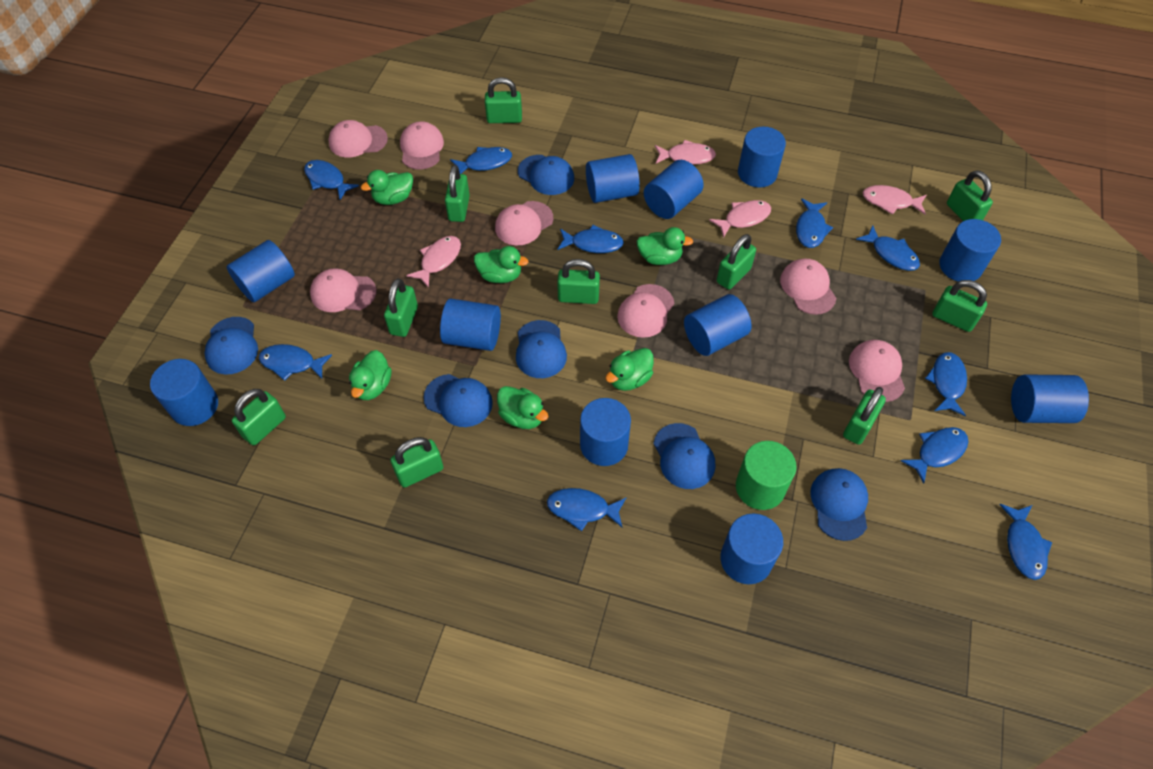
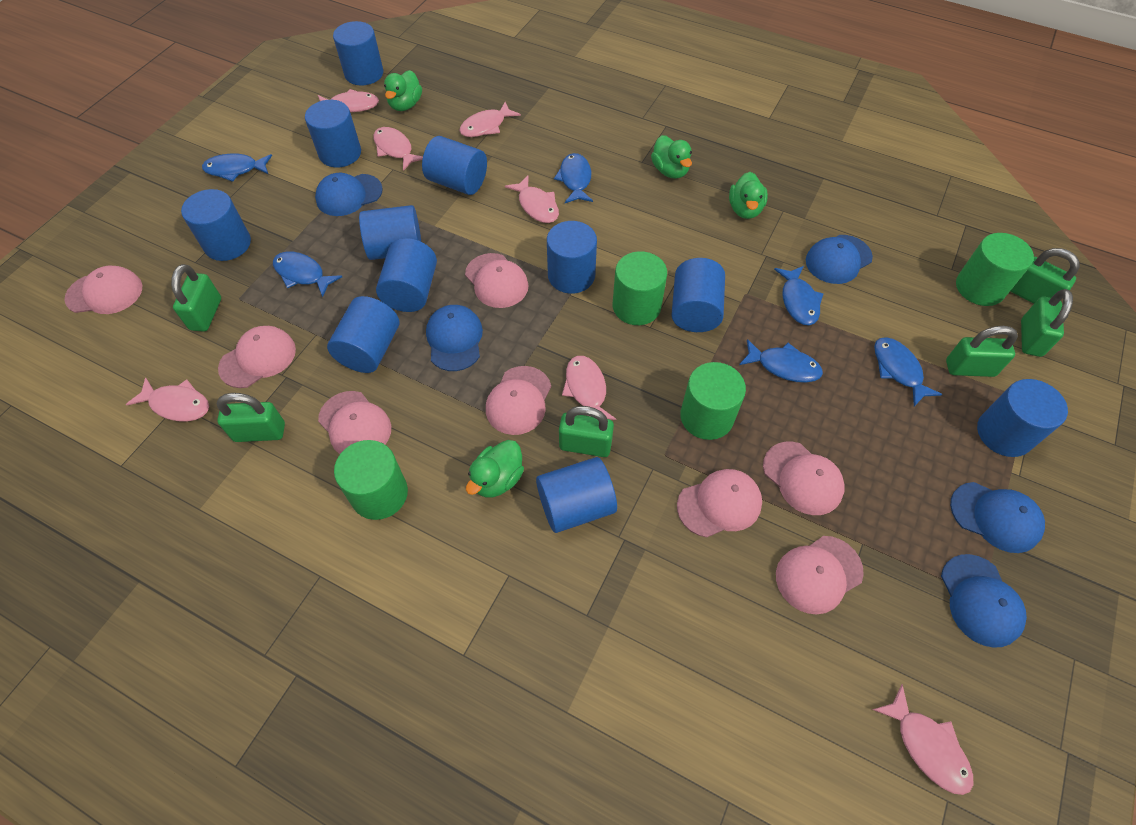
blue cap: [205,317,258,374] [423,374,493,427] [516,320,567,378] [518,155,574,195] [653,423,715,489] [810,468,868,541] = 6 -> [315,173,383,216] [426,305,483,371] [806,235,873,284] [941,554,1027,648] [950,482,1045,553] = 5
blue fish: [259,344,332,381] [304,160,359,200] [450,147,512,174] [547,488,626,531] [558,225,624,253] [796,198,833,248] [856,225,920,271] [901,427,968,484] [925,352,967,416] [999,504,1052,580] = 10 -> [202,153,272,182] [273,252,342,297] [554,153,593,203] [739,339,823,383] [774,266,824,325] [874,337,942,406] = 6
green cylinder: [736,441,797,510] = 1 -> [334,440,408,520] [613,251,667,325] [680,362,746,440] [956,233,1034,306] = 4
green duck: [349,350,392,400] [361,170,413,205] [474,246,528,283] [497,386,549,429] [605,348,654,391] [636,227,693,265] = 6 -> [384,70,422,111] [466,440,524,497] [651,135,692,179] [729,172,768,219] = 4
green padlock: [232,389,286,445] [384,278,418,337] [390,437,443,488] [445,165,470,222] [485,77,522,123] [557,259,600,304] [717,234,756,290] [843,387,886,445] [932,280,987,332] [947,170,993,221] = 10 -> [171,264,221,332] [217,393,285,442] [559,406,614,457] [946,326,1018,377] [1010,248,1080,303] [1021,289,1073,357] = 6
pink cap: [310,269,377,312] [328,120,388,157] [400,121,444,170] [495,201,553,245] [617,284,674,338] [780,259,836,315] [849,340,905,402] = 7 -> [64,266,142,314] [218,326,296,388] [318,391,391,454] [465,253,528,308] [486,366,551,435] [677,469,762,538] [763,442,845,515] [776,536,864,615] = 8
pink fish: [406,236,461,288] [655,140,716,165] [709,200,771,238] [862,185,927,215] = 4 -> [126,377,209,422] [318,89,379,112] [373,127,423,171] [459,102,521,137] [505,176,559,223] [562,356,616,420] [872,684,973,795] = 7

